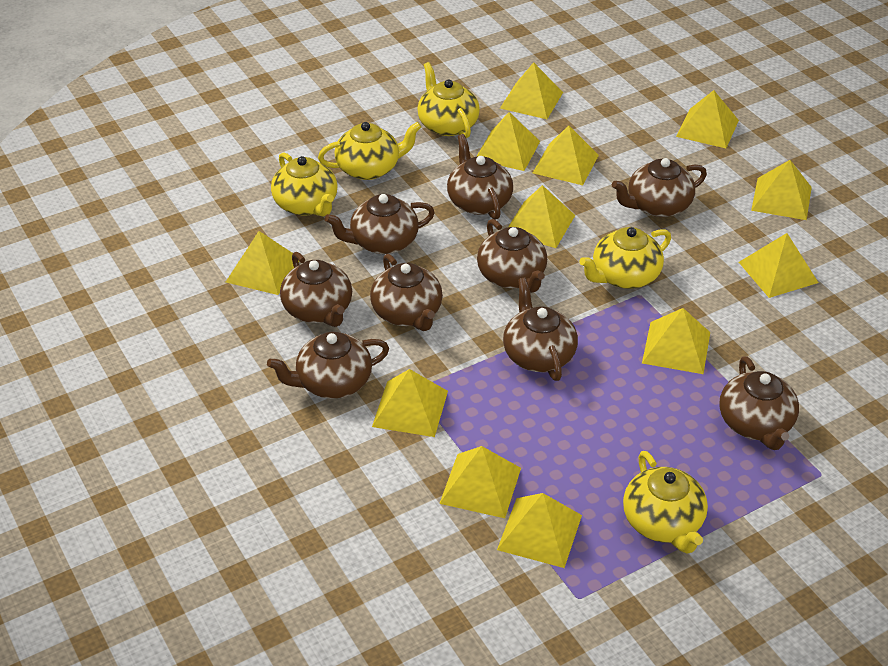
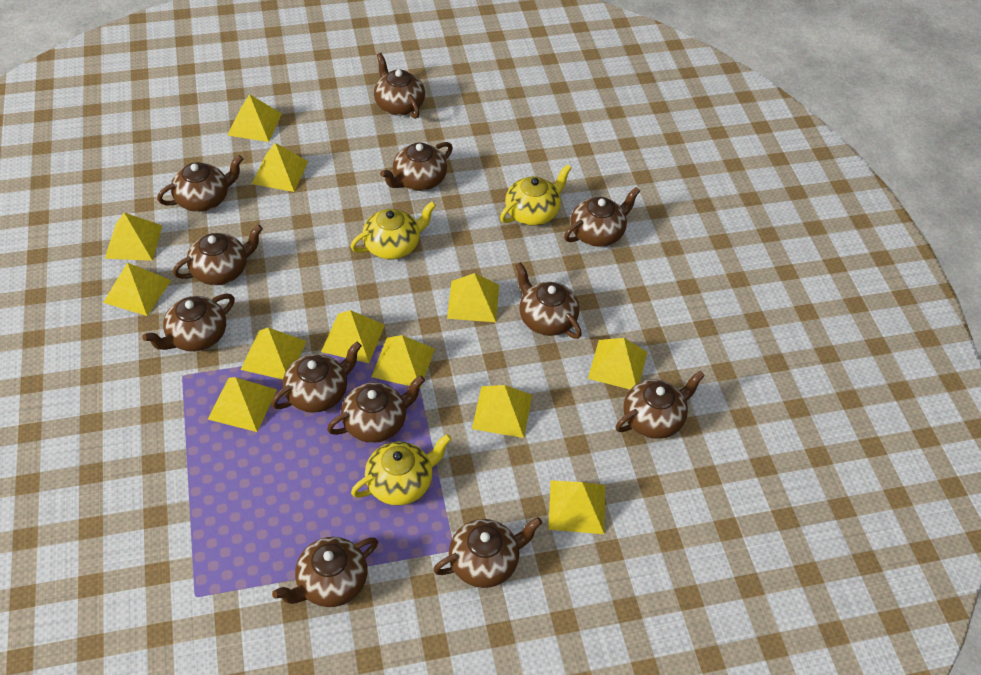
brown teapot: [267,332,389,399] [280,252,352,327] [325,194,435,254] [370,254,443,331] [447,134,513,220] [477,219,547,293] [503,278,578,381] [612,158,707,217] [719,356,799,450] = 9 -> [142,294,235,352] [157,155,243,212] [173,225,263,285] [271,342,362,413] [272,537,378,607] [327,375,425,443] [374,53,425,119] [380,142,453,191] [433,517,542,588] [515,262,582,339] [564,187,640,247] [616,371,705,439] = 12
yellow teapot: [271,152,338,217] [318,122,421,180] [417,62,480,138] [579,227,671,289] [623,451,708,554] = 5 -> [351,201,436,260] [351,434,452,506] [500,164,572,226] = 3

